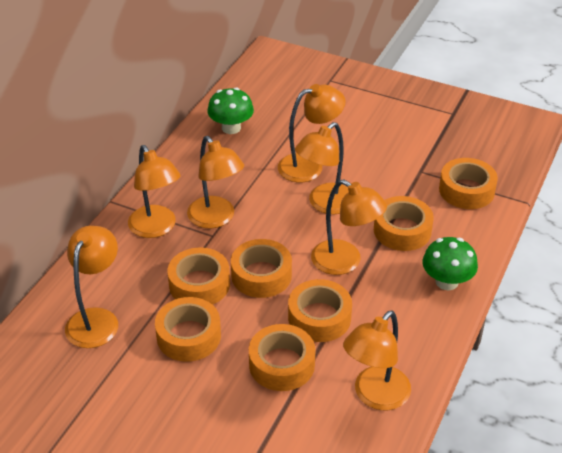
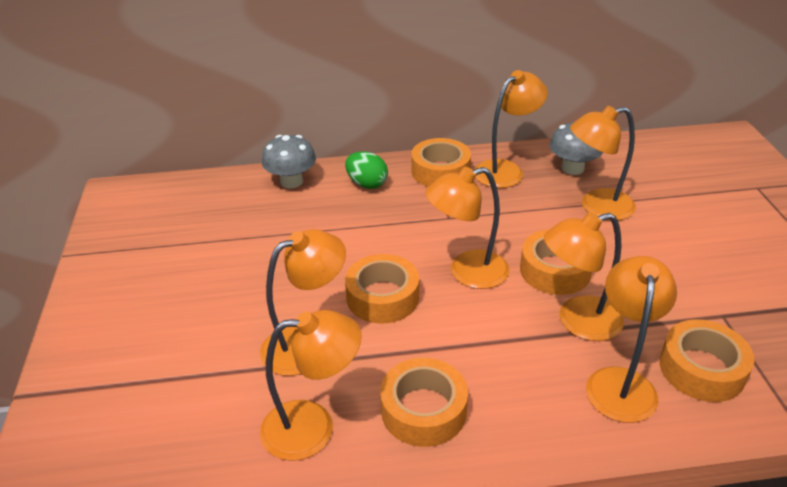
green egg: none = 0 -> [345,152,388,189] = 1
green mushroom: [207,87,254,134] [422,237,478,290] = 2 -> none = 0
grey mushroom: none = 0 -> [262,135,316,188] [549,122,603,175] = 2
orange tape: [155,297,221,362] [167,247,230,305] [231,239,292,298] [249,324,316,391] [288,279,352,342] [374,196,434,251] [439,158,498,209] = 7 -> [345,254,419,324] [380,358,468,447] [411,138,471,187] [520,229,592,295] [660,319,755,402] = 5

